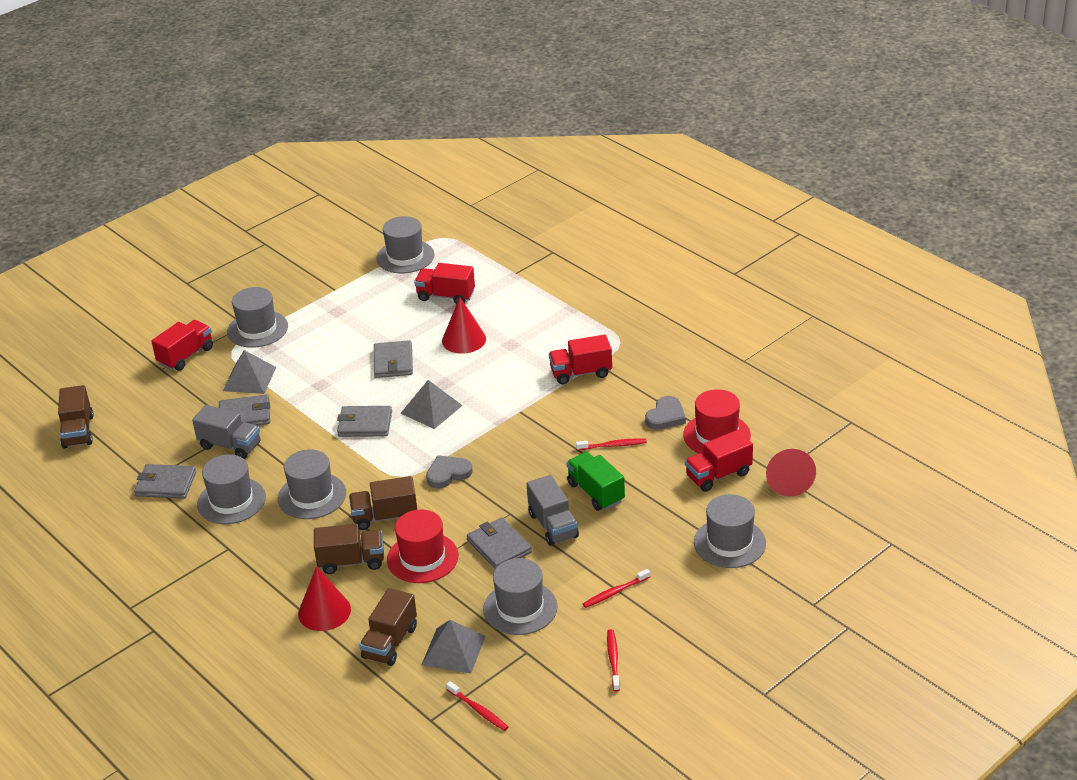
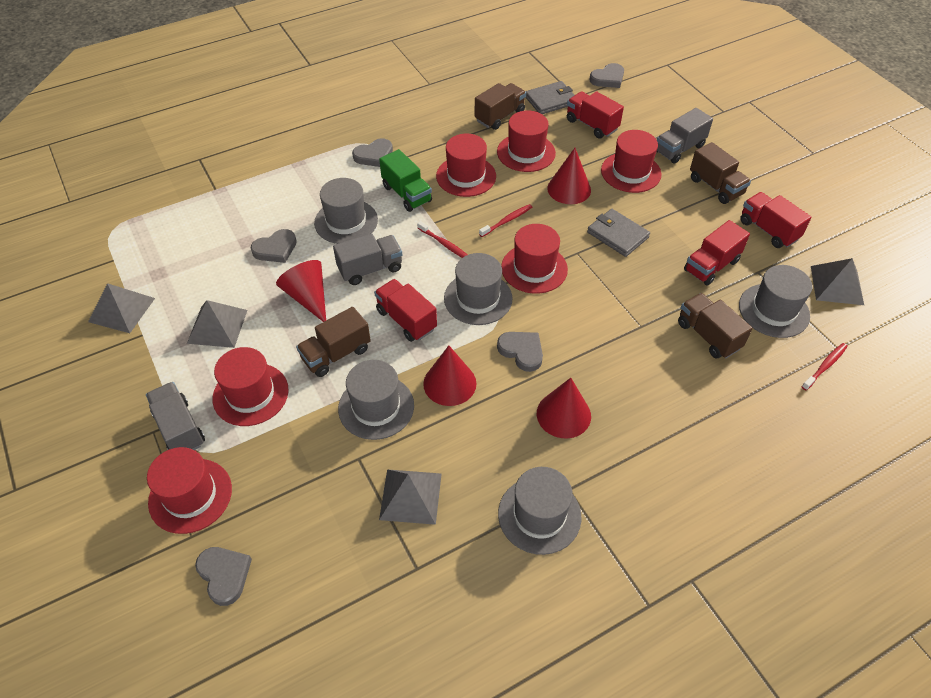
grey hat: [197,454,266,524] [227,287,288,348] [278,449,346,519] [376,216,434,273] [483,558,557,635] [694,494,766,568] = 6 -> [314,178,378,244] [338,360,414,440] [444,253,512,325] [498,467,582,555] [739,265,812,338] = 5
grey heart: [426,455,473,489] [645,396,686,430] = 2 -> [195,547,252,606] [251,229,297,263] [352,138,393,167] [497,332,543,372] [589,63,624,88] = 5
grey pyramid: [223,350,276,394] [401,380,463,429] [421,620,486,674] = 3 -> [88,283,155,333] [187,300,247,348] [379,469,442,525] [811,258,864,305] = 4
grey truck: [192,405,260,459] [526,475,579,546] = 2 -> [146,382,205,450] [333,233,403,285] [657,108,713,164] = 3
grey wallet: [134,464,196,499] [219,394,270,426] [337,406,392,437] [374,340,413,378] [467,517,532,569] = 5 -> [525,81,574,114] [587,209,650,257] = 2
red cone: [298,566,351,631] [442,297,486,354] [766,449,816,496] = 3 -> [276,260,326,322] [423,346,477,406] [537,378,591,439] [547,148,591,204] = 4
red hat: [387,509,458,583] [683,389,751,454] = 2 -> [147,447,232,534] [213,347,289,426] [436,134,496,197] [497,110,556,172] [501,224,568,294] [601,130,661,193] = 6
red toothbrush: [446,681,508,731] [576,438,647,450] [583,569,650,608] [607,629,620,691] = 4 -> [417,221,467,258] [479,204,532,237] [802,343,848,390] = 3

